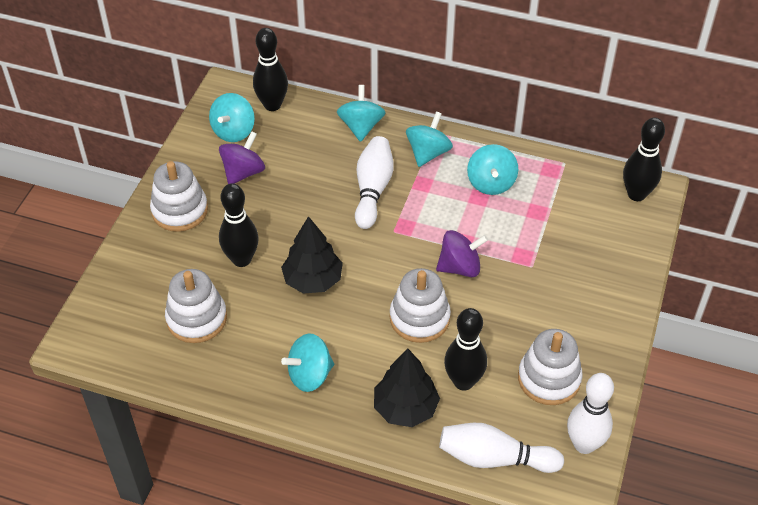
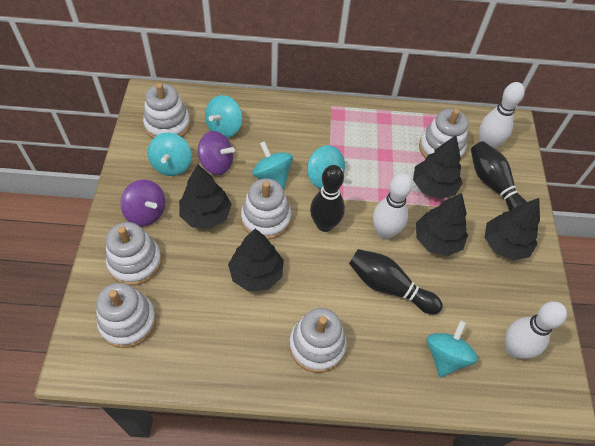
black bowling pin: [219,183,259,267] [253,28,288,111] [444,308,487,391] [623,117,665,201] = 4 -> [310,165,345,232] [349,249,443,315] [471,141,527,211] = 3
black tree: [281,216,343,293] [374,348,440,427] = 2 -> [179,164,232,229] [228,229,284,292] [413,135,463,199] [416,193,468,256] [485,198,540,261] = 5
white stacking toy: [150,161,208,232] [165,269,227,343] [390,268,451,343] [518,329,582,405] = 4 -> [96,283,156,348] [106,222,162,286] [143,83,191,138] [241,178,291,240] [289,308,347,373] [419,109,468,159] = 6

